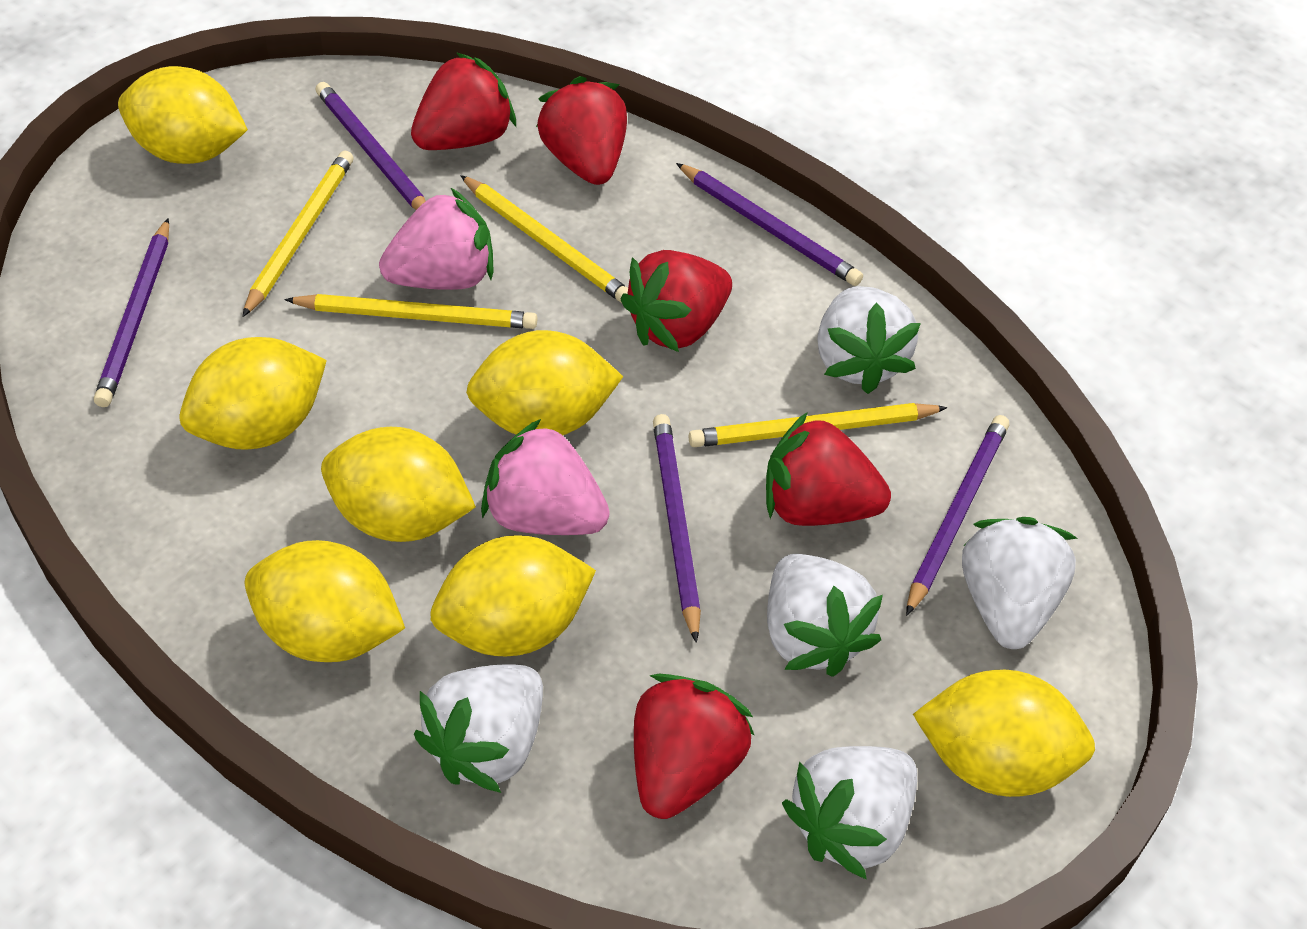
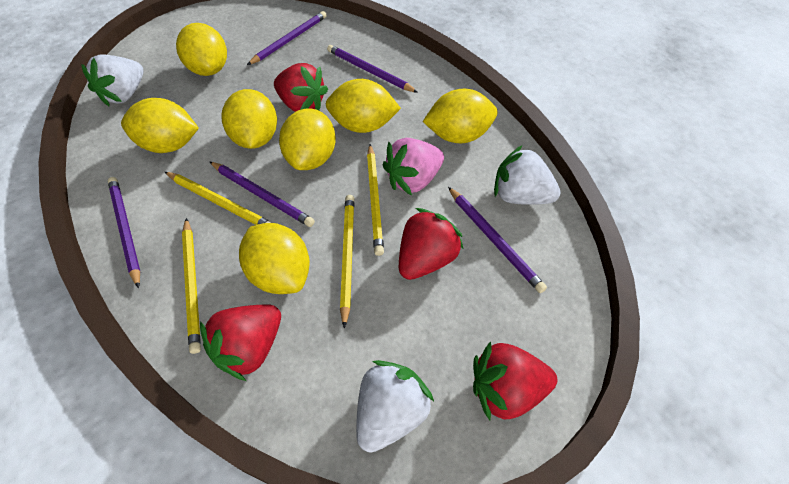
pink strawberry: [379,188,493,290] [481,419,610,535] = 2 -> [383,138,444,195] = 1
red strawberry: [411,52,516,150] [536,76,627,185] [621,250,732,352] [634,674,754,819] [766,412,891,526] = 5 -> [200,304,281,381] [274,63,328,112] [399,208,463,280] [473,341,558,421] = 4
white strawberry: [414,665,543,793] [767,554,883,677] [782,746,917,880] [817,286,921,394] [962,517,1077,649] = 5 -> [81,54,144,106] [356,360,434,453] [494,145,561,205] = 3

